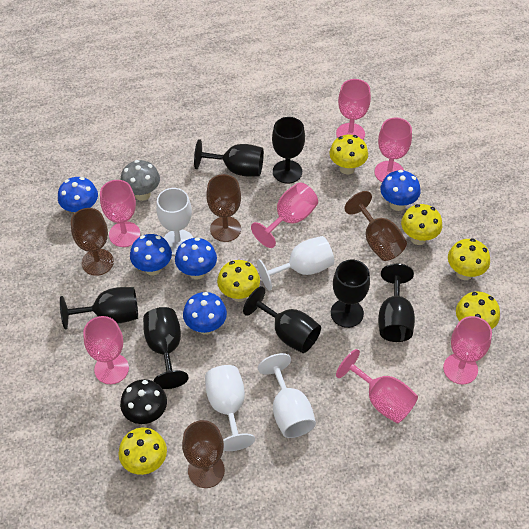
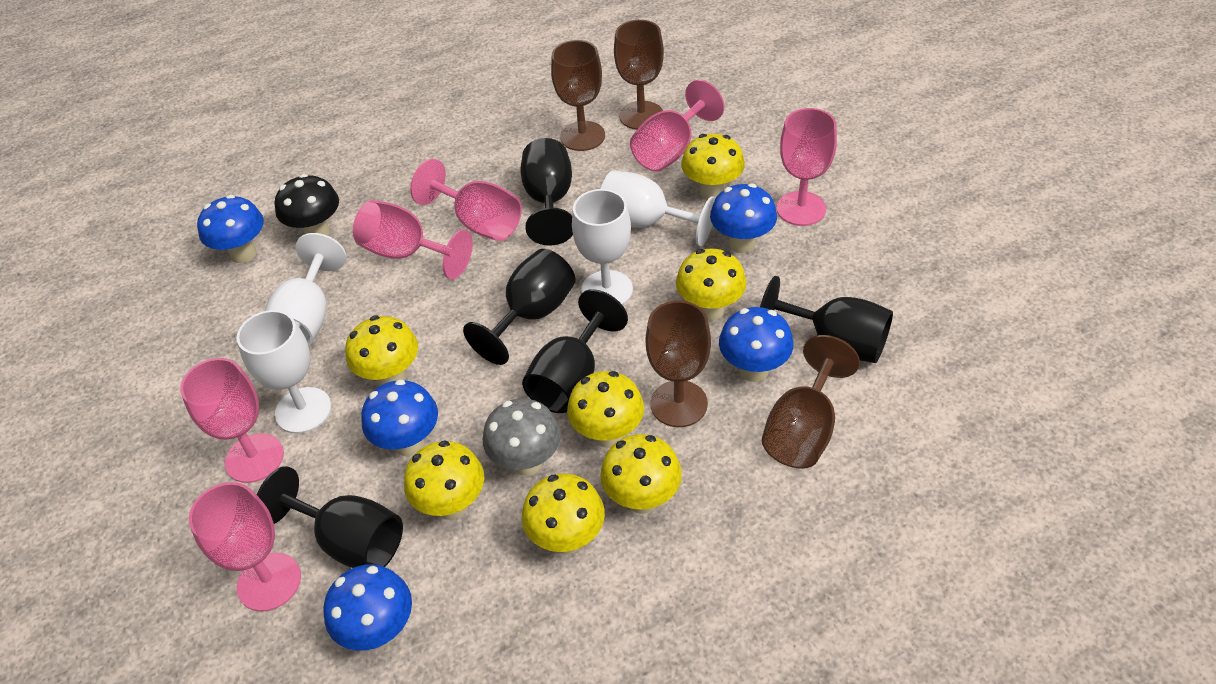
black goblet: [60,287,138,329] [143,307,189,389] [194,139,264,177] [243,286,321,353] [272,117,305,184] [331,260,370,328] [378,264,415,342] = 7 -> [257,466,403,568] [463,249,576,365] [520,138,573,246] [522,289,628,413] [760,276,893,363] = 5
pink goblet: [83,316,129,384] [100,180,140,247] [251,182,318,248] [336,79,371,140] [336,349,418,423] [374,118,412,182] [443,316,492,384] = 7 -> [180,358,284,483] [189,482,301,612] [353,200,473,279] [410,159,522,241] [630,80,724,172] [776,108,837,226] = 6
yellow mushroom: [118,428,167,475] [217,260,260,302] [329,135,368,175] [401,204,442,245] [448,238,490,280] [456,291,500,329] = 6 -> [345,316,418,386] [404,441,484,520] [522,473,605,554] [567,371,644,448] [600,434,682,514] [676,249,747,321] [681,134,745,200] = 7

